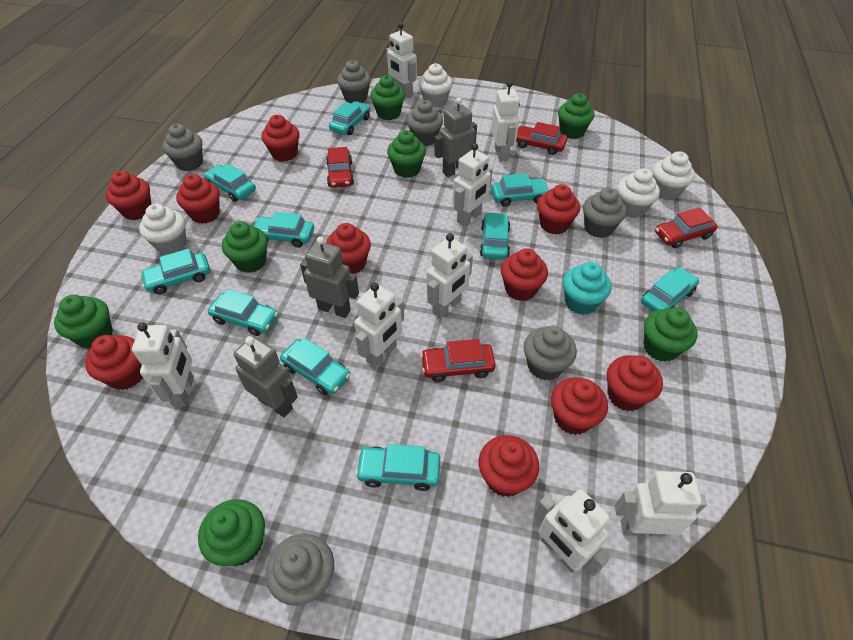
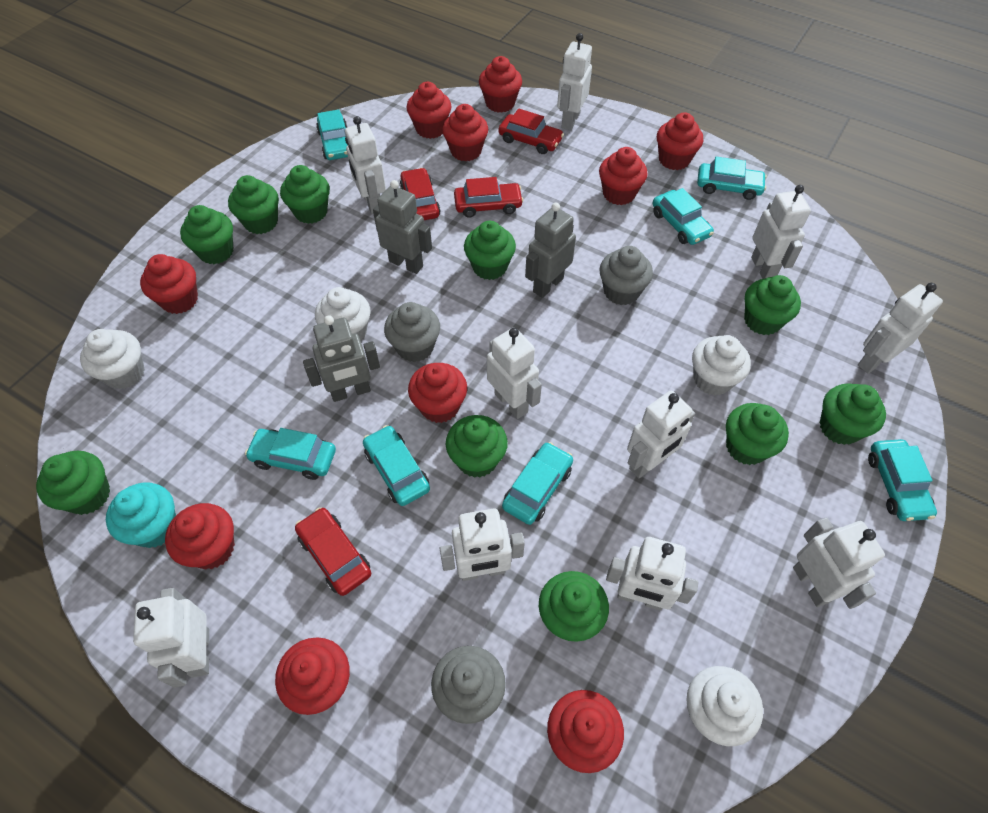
green cupcake: [54,295,113,349] [198,499,265,566] [222,221,268,273] [370,75,405,120] [387,130,426,178] [558,93,595,139] [644,307,697,362] = 7 -> [36,451,110,515] [180,205,233,264] [228,175,279,234] [280,165,330,224] [446,415,508,478] [464,221,516,280] [539,571,609,642] [726,403,789,465] [744,275,801,335] [820,383,886,445] = 10
grey cupcake: [163,124,203,171] [266,534,334,606] [337,60,371,103] [407,100,443,146] [524,326,577,381] [583,188,627,238] = 6 -> [384,302,440,362] [431,646,506,724] [599,246,653,305] = 3
turquoise car: [140,249,210,294] [204,164,256,202] [208,289,278,336] [254,212,314,248] [280,338,351,395] [329,101,370,135] [355,444,440,491] [480,212,510,260] [491,173,550,207] [641,267,699,312] = 10 -> [245,428,336,480] [316,109,348,160] [363,425,430,506] [502,442,573,525] [653,188,714,245] [697,157,767,200] [868,439,937,521] = 7
white robot: [132,322,194,407] [354,283,404,368] [386,22,417,98] [427,233,473,318] [453,143,493,226] [491,81,520,161] [535,489,610,576] [615,471,707,537] = 8 -> [133,588,209,688] [345,116,386,214] [440,508,525,581] [487,327,542,419] [557,33,592,130] [606,537,699,611] [627,391,695,478] [751,185,811,279] [793,517,885,609] [858,283,943,374] = 10

